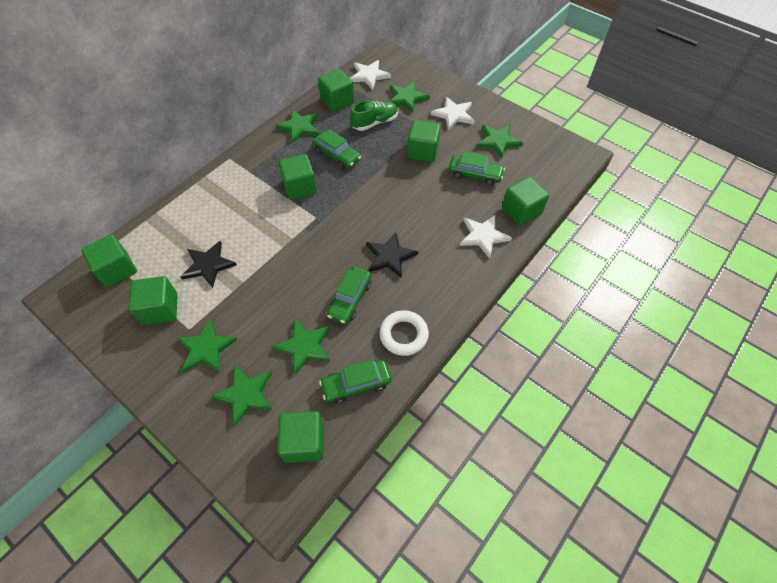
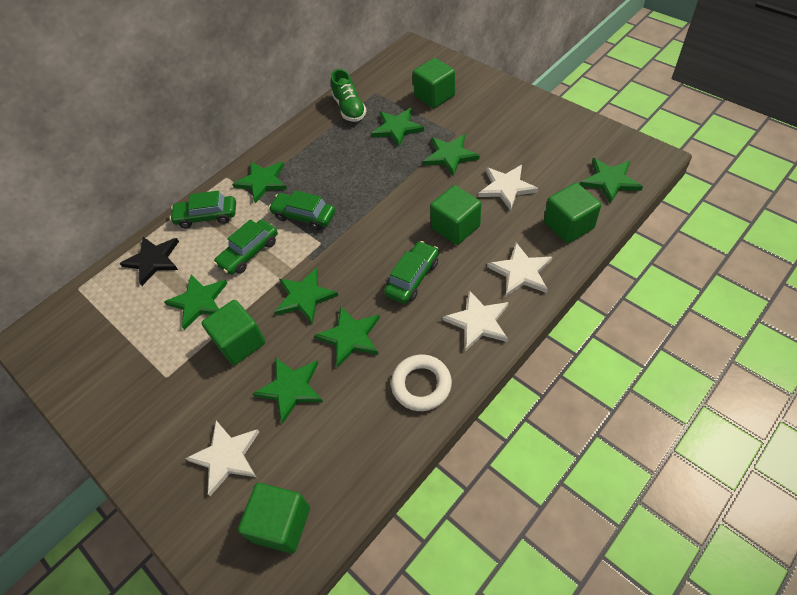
black star: [180,241,237,288] [366,232,418,278] = 2 -> [119,237,179,286] = 1
green cube: [81,234,137,287] [128,276,178,325] [277,411,324,463] [278,154,317,200] [318,69,354,112] [407,120,441,163] [502,177,549,226] = 7 -> [202,300,266,365] [238,483,310,554] [413,58,455,108] [430,185,481,245] [544,183,601,243] = 5
green star: [177,319,237,373] [211,365,272,426] [273,319,330,375] [275,109,319,143] [389,81,430,113] [477,124,523,159] = 6 -> [164,274,228,330] [232,162,287,203] [253,358,323,424] [274,267,338,324] [314,306,380,368] [371,108,424,147] [423,134,479,177] [580,158,643,204] = 8
white star: [350,60,391,90] [431,97,474,130] [460,215,512,259] = 3 -> [185,421,259,496] [442,290,508,351] [478,165,538,211] [487,243,552,296] = 4

